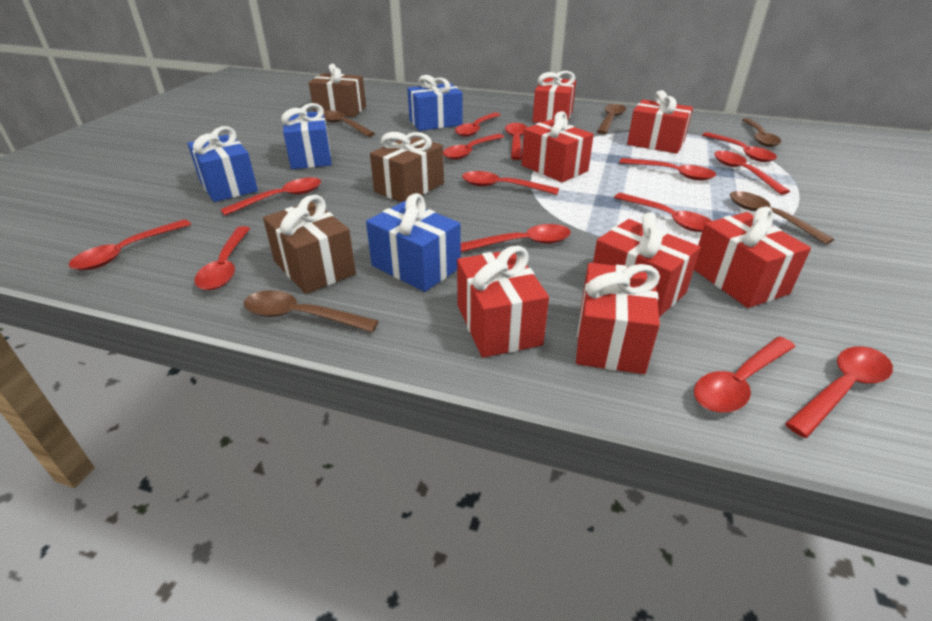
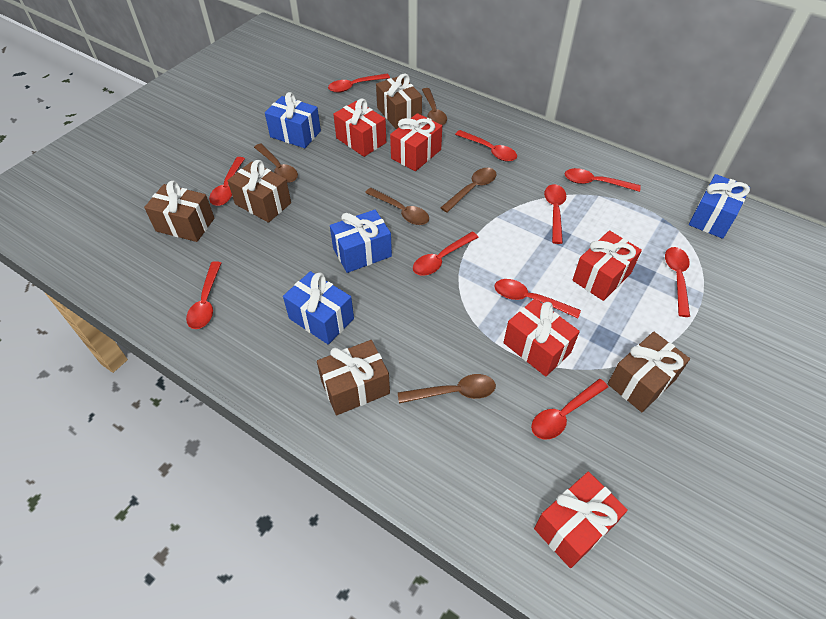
brown gift: [263,195,356,294] [309,64,366,117] [370,132,444,202] = 3 -> [144,181,214,242] [228,160,291,223] [317,340,390,415] [376,73,422,129] [608,332,690,412] = 5
red gift: [457,246,549,358] [522,111,594,182] [533,71,576,123] [576,263,660,374] [593,212,701,317] [627,90,693,154] [694,207,811,308] = 7 -> [333,99,386,157] [390,113,442,171] [503,299,580,377] [534,472,628,568] [572,230,642,301] = 5
red spoon: [68,219,191,270] [194,226,250,290] [220,177,321,216] [443,134,504,160] [455,112,501,137] [461,224,571,252] [462,171,559,195] [505,123,527,160] [614,193,712,232] [619,158,716,181] [694,336,795,413] [702,132,777,162] [714,151,790,195] [785,346,893,438] = 14 -> [186,261,221,329] [209,157,245,206] [328,74,390,93] [413,232,479,276] [455,130,517,162] [494,279,581,318] [531,379,608,439] [544,184,566,244] [565,168,641,192] [665,247,690,317] = 10

